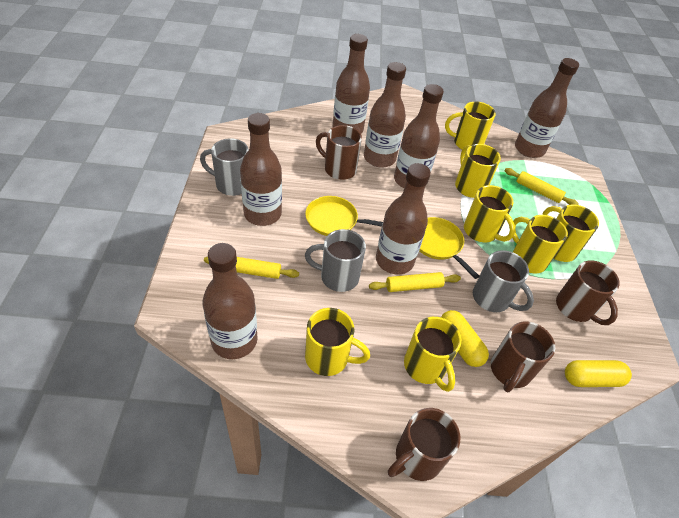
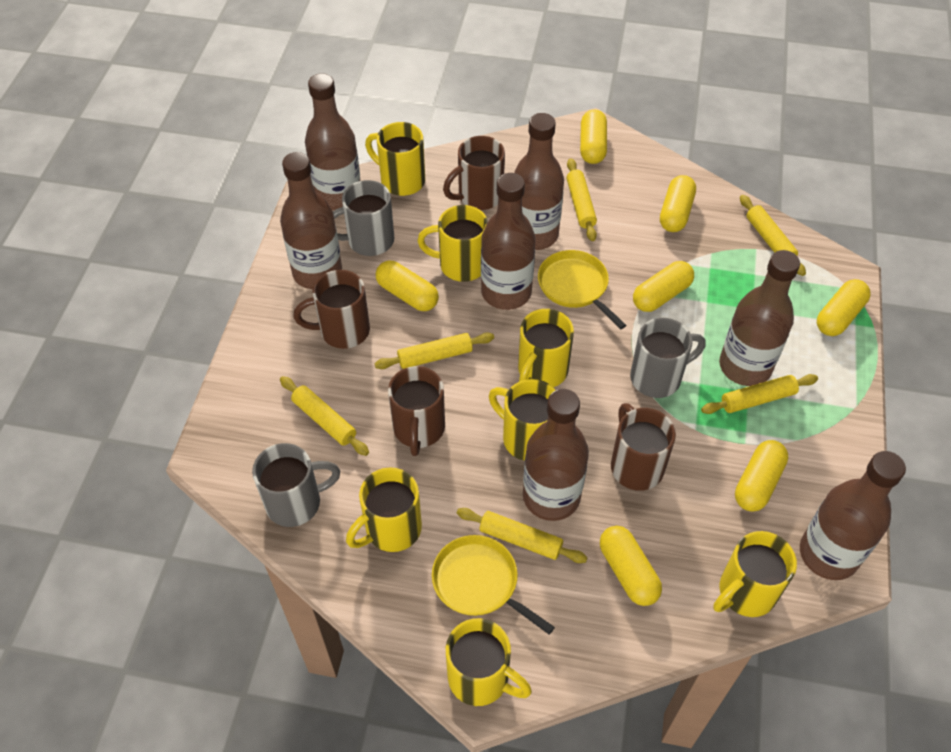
yellow capsule: [441,310,489,367] [565,360,632,387] = 2 -> [376,261,439,311] [580,109,607,164] [600,526,662,606] [633,261,694,312] [660,175,696,232] [735,440,788,512] [817,279,870,336] = 7
yellow rolling pin: [204,257,299,279] [369,272,461,292] [504,168,579,205] = 3 -> [280,376,369,456] [374,332,494,369] [457,508,588,563] [566,158,597,241] [701,374,818,414] [740,195,806,276] = 6

